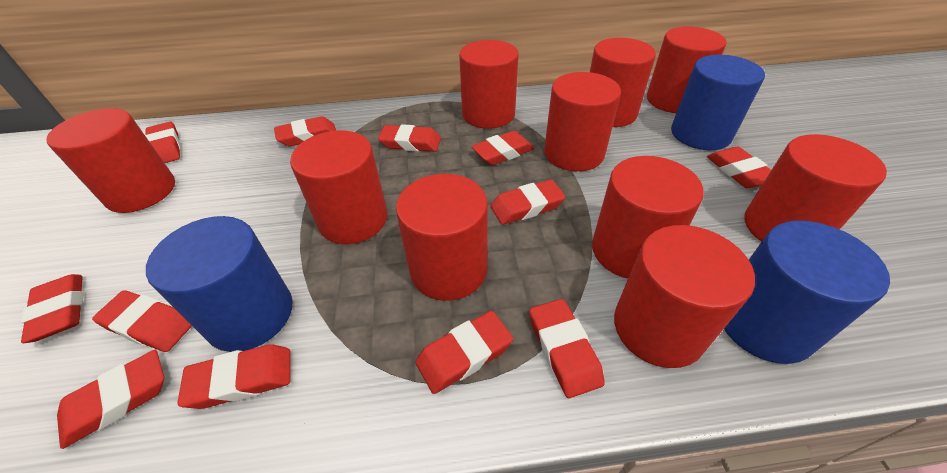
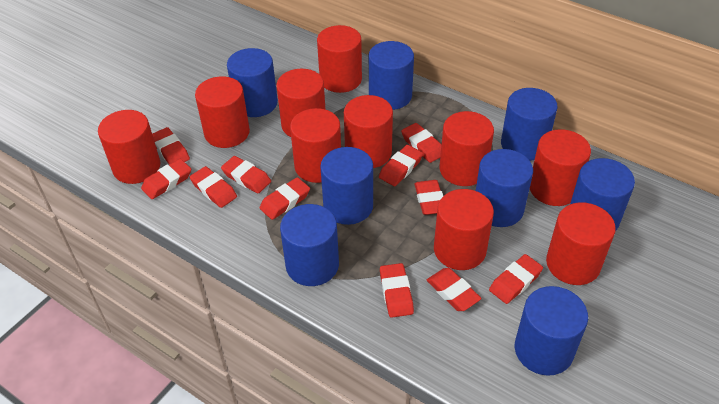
blue cylinder: [146,216,293,352] [671,55,765,150] [724,221,890,364] = 3 -> [227,48,278,117] [280,204,339,286] [320,147,373,225] [369,41,414,110] [476,149,533,227] [501,88,558,161] [515,286,588,376] [570,158,635,230] = 8
red eraser: [21,274,84,343] [57,350,164,449] [92,290,192,352] [145,122,181,163] [177,344,291,409] [274,116,336,146] [378,124,441,152] [416,311,513,394] [471,131,534,165] [491,180,566,225] [530,299,605,398] [707,147,771,188] = 12 -> [141,159,191,199] [152,127,190,165] [190,166,237,208] [221,156,271,194] [260,177,310,220] [379,145,423,186] [380,263,414,318] [401,123,441,163] [414,180,443,215] [427,268,481,311] [489,254,543,304] = 11

